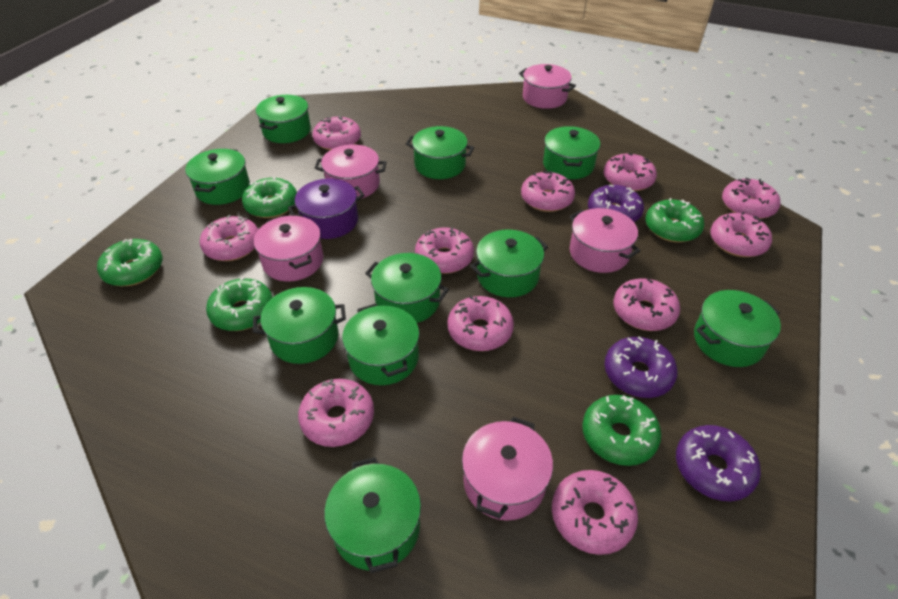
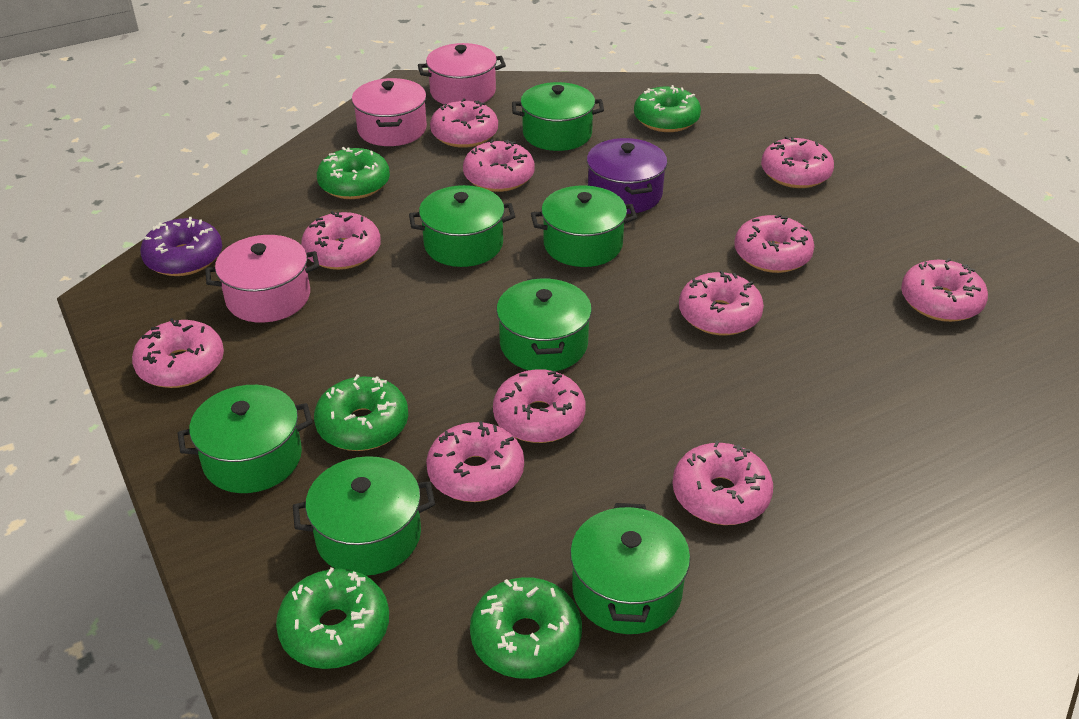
green pot: [185,149,250,205] [253,287,346,364] [256,95,311,143] [324,457,421,573] [342,303,420,385] [365,253,449,323] [406,126,474,179] [470,229,548,297] [543,126,600,179] [694,290,781,367] = 10 -> [178,385,312,493] [293,456,435,576] [409,185,515,267] [496,278,592,371] [512,82,604,151] [531,185,637,267] [570,503,690,634] = 7
pink pot: [254,216,323,282] [315,144,387,199] [462,416,553,520] [519,64,576,109] [570,208,641,273] = 5 -> [205,235,319,323] [352,78,427,146] [418,43,506,105] = 3
purple donut: [588,185,644,222] [604,337,677,398] [676,425,761,501] = 3 -> [140,217,222,276] = 1

